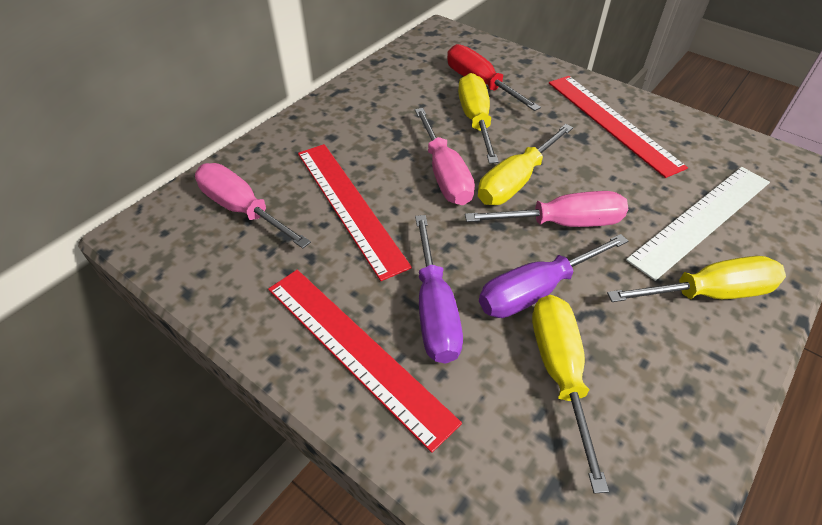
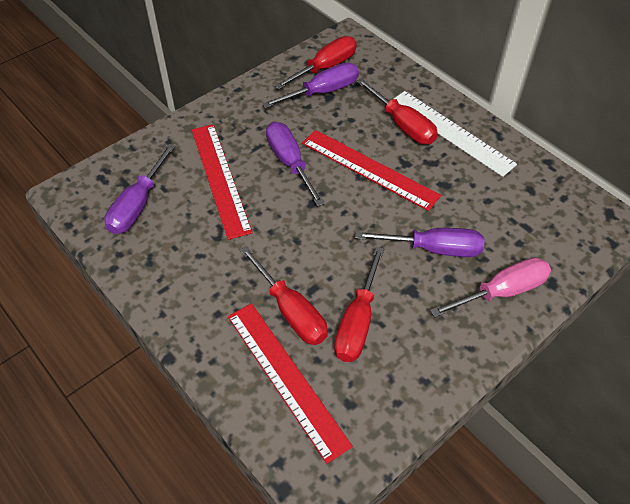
pink screwdriver: [195,163,311,248] [415,108,475,205] [465,191,628,227] = 3 -> [430,257,551,318] = 1
purple screwdriver: [415,215,463,363] [479,234,628,318] = 2 -> [104,144,176,234] [262,63,359,108] [266,122,325,206] [355,228,485,257] = 4
red screwdriver: [447,44,541,111] = 1 -> [240,246,328,345] [274,36,357,90] [334,246,384,362] [356,78,438,144] = 4
yellow screwdriver: [458,73,499,164] [478,124,573,205] [532,295,609,493] [607,256,786,302] = 4 -> none = 0

